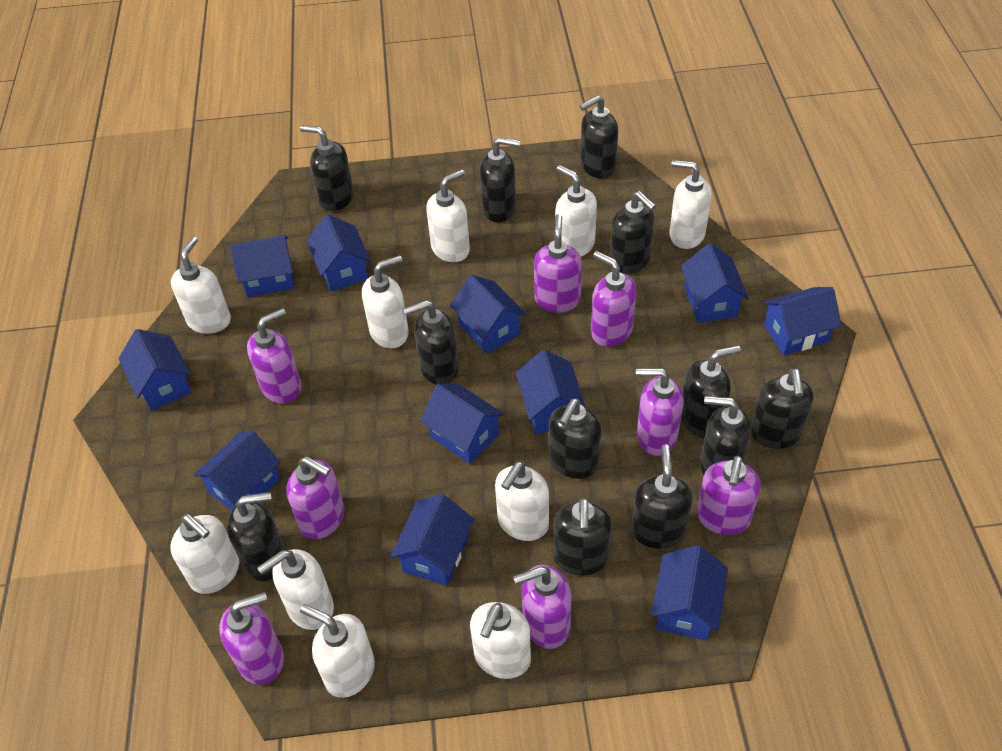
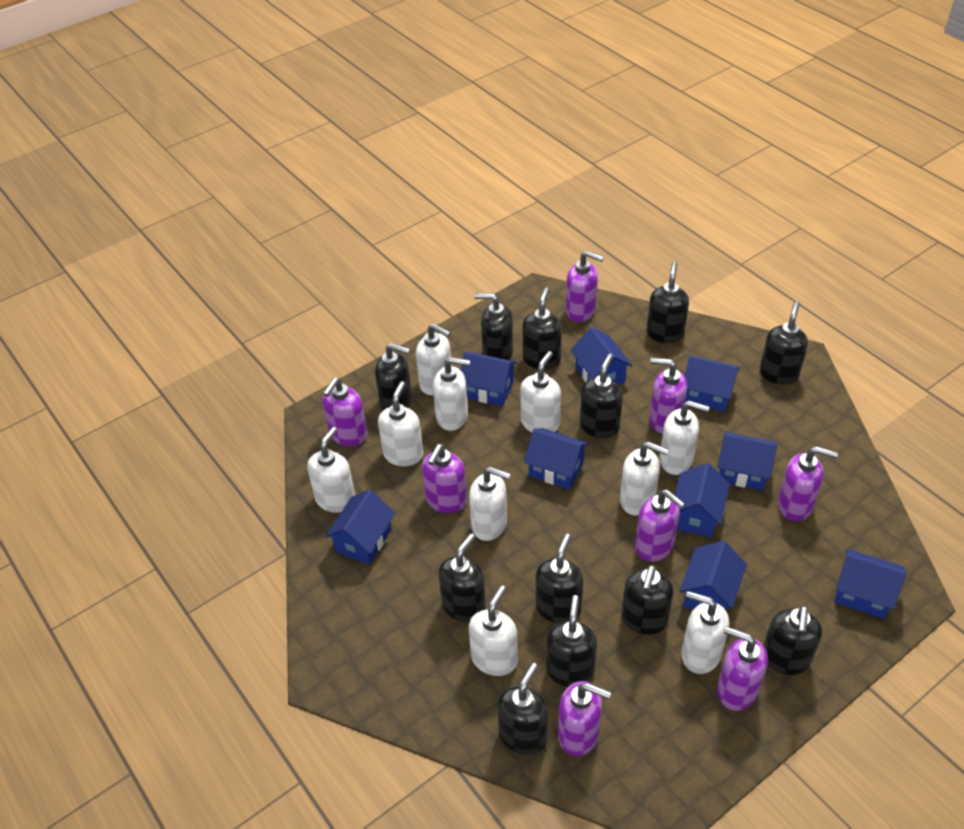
blue house: [118,329,192,411] [193,430,281,510] [230,235,295,297] [307,214,371,291] [391,494,474,586] [420,384,504,464] [450,274,527,354] [516,349,586,434] [651,545,728,641] [681,243,749,323] [763,287,842,355] = 11 -> [325,489,395,565] [461,351,517,406] [524,428,589,490] [571,327,633,385] [675,463,730,538] [680,541,747,611] [685,355,740,412] [717,432,777,491] [834,549,906,619] = 9

